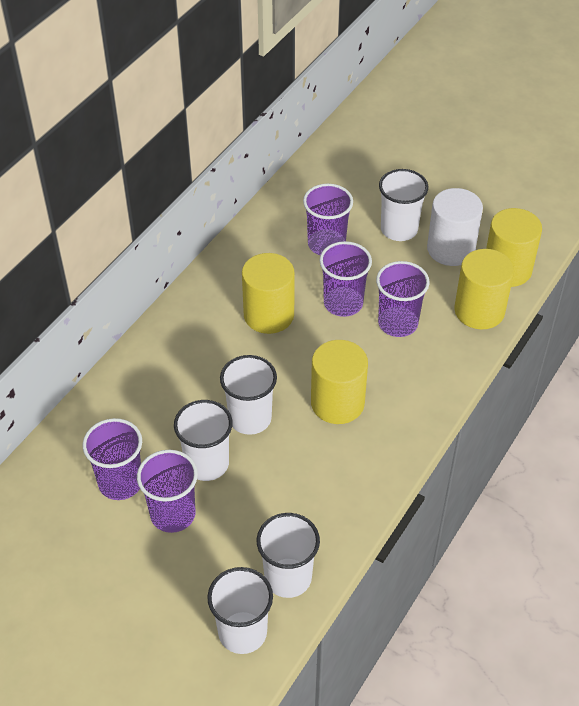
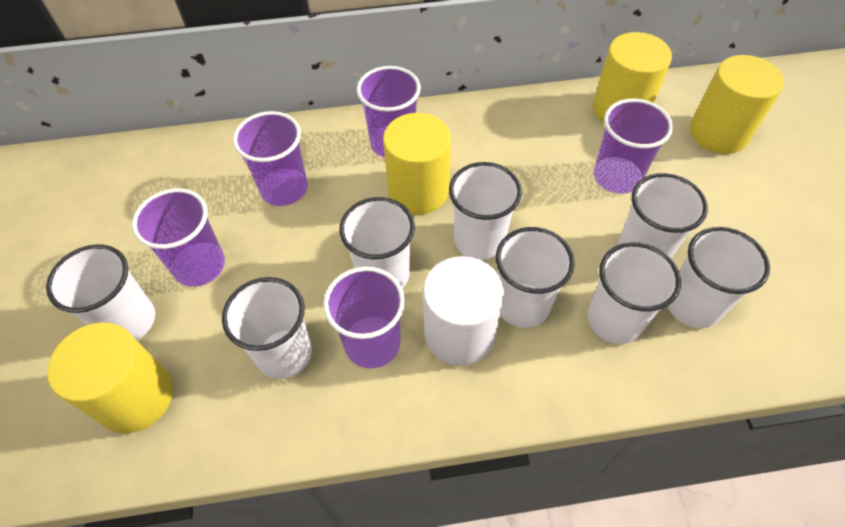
white cup: [174,400,233,481] [207,567,273,654] [220,355,277,435] [257,513,320,598] [379,169,429,241] = 5 -> [46,244,155,340] [222,277,312,379] [339,197,415,288] [449,162,522,260] [496,227,575,328] [588,242,681,344] [617,173,708,258] [668,227,770,328] = 8

